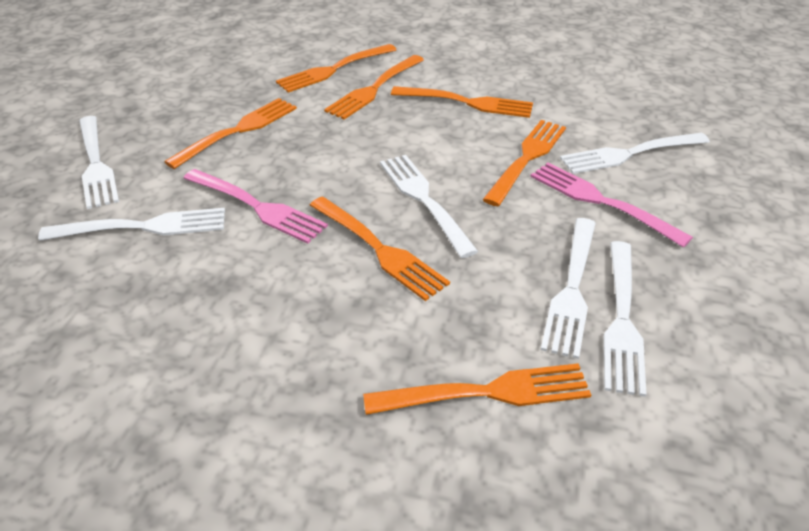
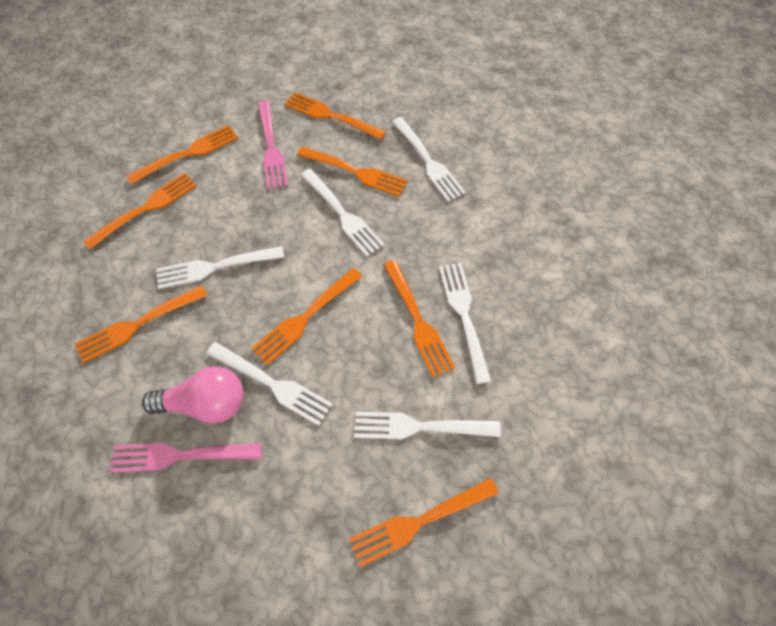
orange fork: [164,98,297,169] [276,44,396,93] [310,196,450,301] [324,55,424,120] [363,363,591,415] [391,86,533,118] [483,120,566,206] = 7 -> [74,285,208,364] [83,173,197,249] [127,125,239,184] [251,268,363,365] [284,92,386,140] [297,147,408,197] [349,478,499,567] [384,260,455,378] = 8
pink light bulb: none = 0 -> [142,366,244,424] = 1

